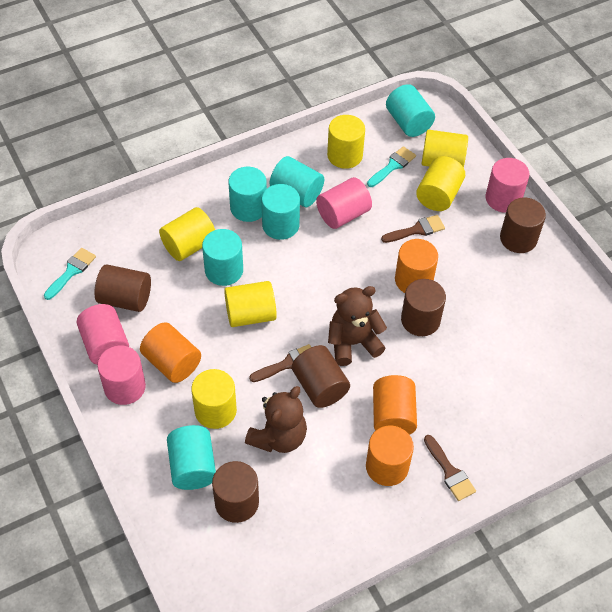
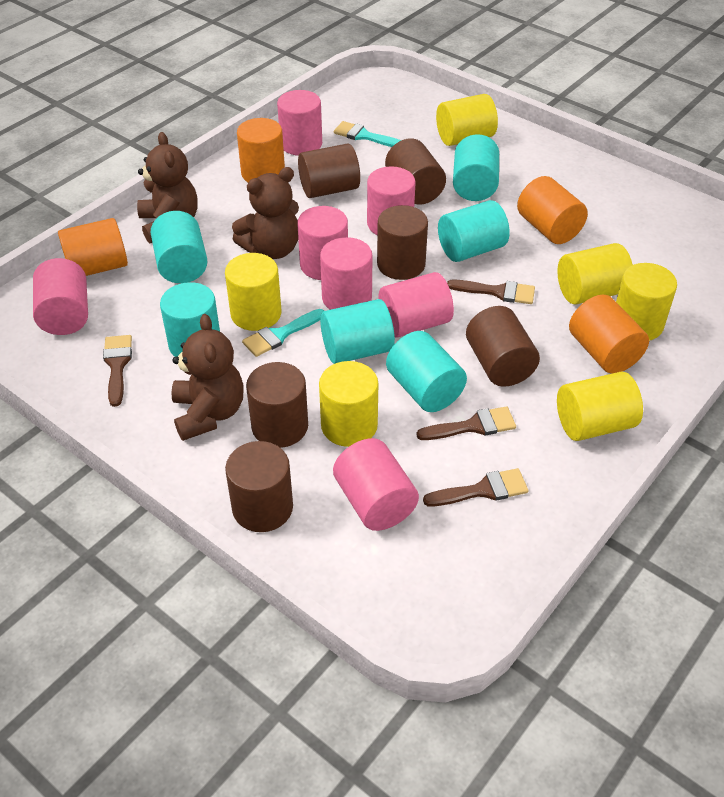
brown brush: [249,344,311,382] [381,215,445,243] [424,435,476,501] = 3 -> [103,335,132,407] [417,406,516,440] [423,468,528,507] [447,280,535,304] = 4
brown cylinder: [94,265,151,312] [212,461,259,523] [292,345,350,408] [401,279,446,336] [500,198,546,253] = 5 -> [225,441,293,532] [246,362,308,448] [298,144,360,198] [377,205,428,280] [385,138,446,205] [466,306,540,387] = 6
brown teddy bear: [245,386,307,453] [328,286,387,366] = 2 -> [137,132,198,243] [171,314,244,441] [232,167,299,259] = 3
pink cylinder: [77,304,129,365] [97,346,146,405] [316,177,372,229] [485,158,530,213] = 4 -> [33,258,88,335] [277,90,322,156] [297,206,348,280] [320,237,373,310] [333,438,419,531] [367,166,416,235] [378,272,454,338] = 7

